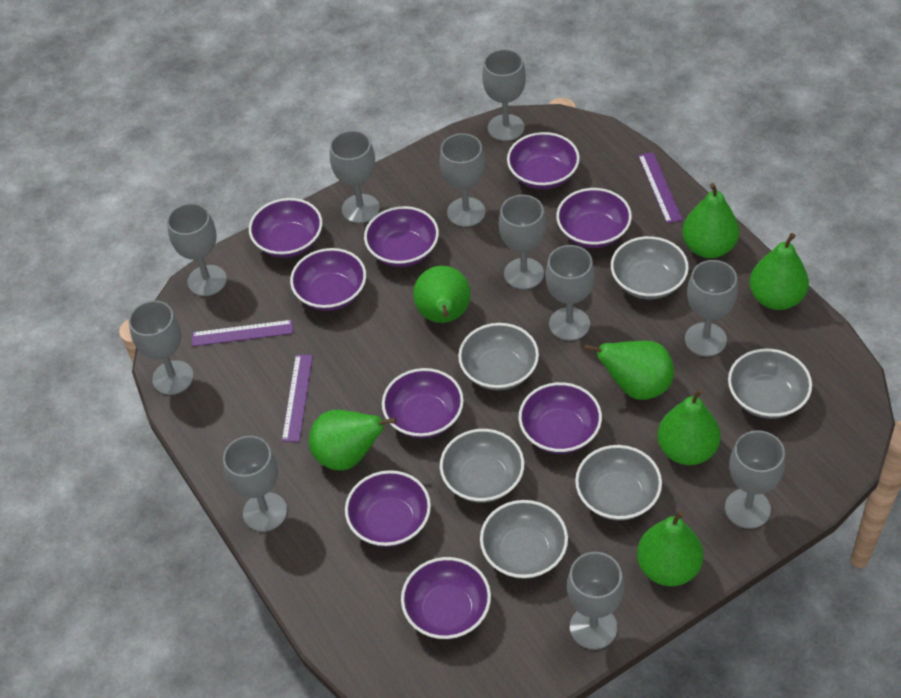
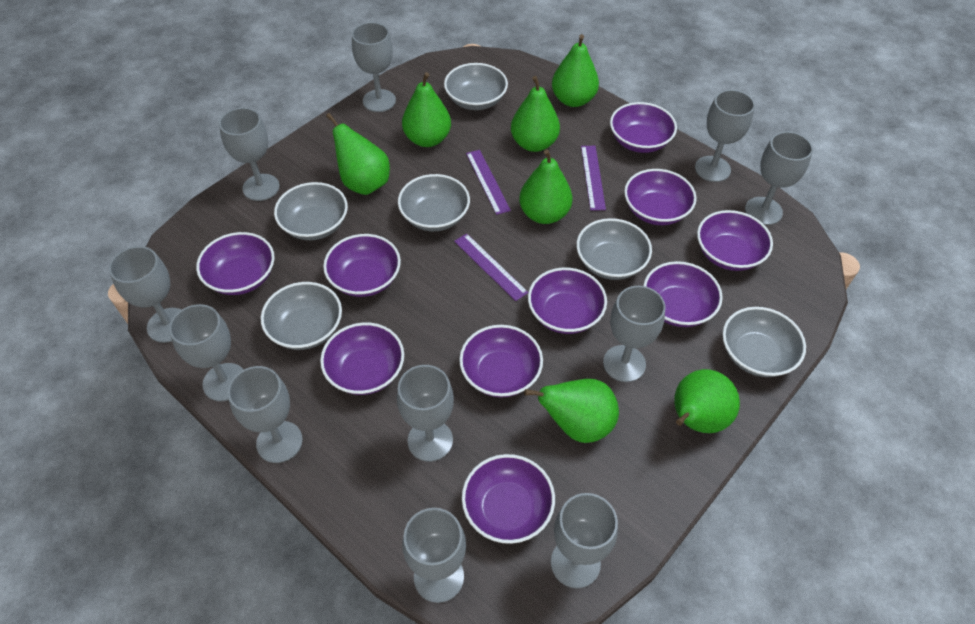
purple bowl: [249,198,323,258] [290,248,366,311] [345,470,431,547] [364,206,439,267] [382,368,464,438] [401,557,491,639] [507,132,580,189] [519,382,602,454] [556,188,632,248] = 9 -> [196,232,274,295] [320,322,404,395] [323,234,401,297] [459,325,543,398] [462,454,555,544] [528,268,607,334] [610,102,677,153] [624,169,697,225] [643,261,723,327] [697,210,773,271] = 10

